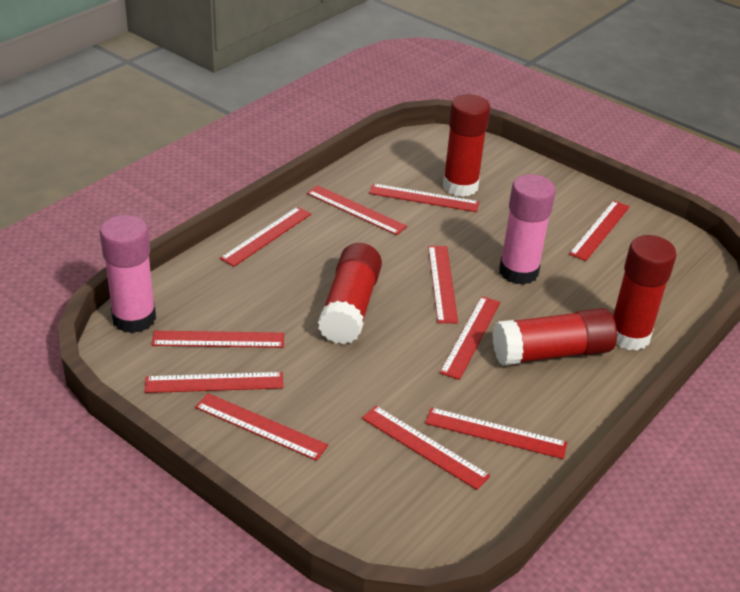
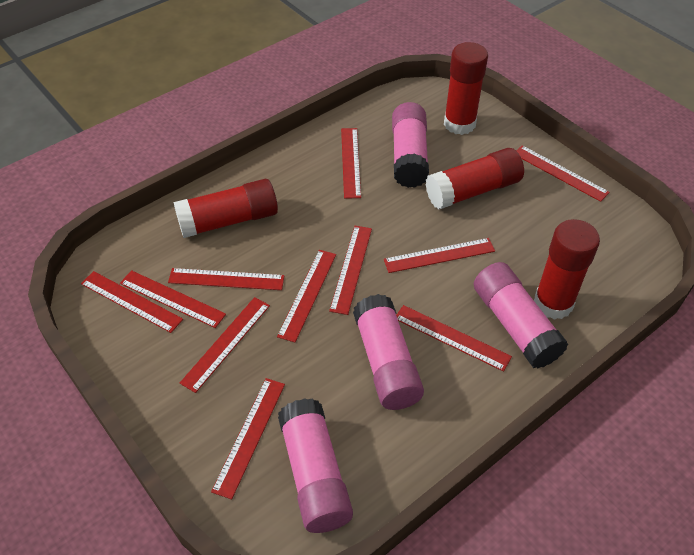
pink glue stick: [100,215,156,333] [499,174,556,285] = 2 -> [278,398,353,533] [353,294,424,410] [392,102,429,188] [474,262,568,369] = 4

